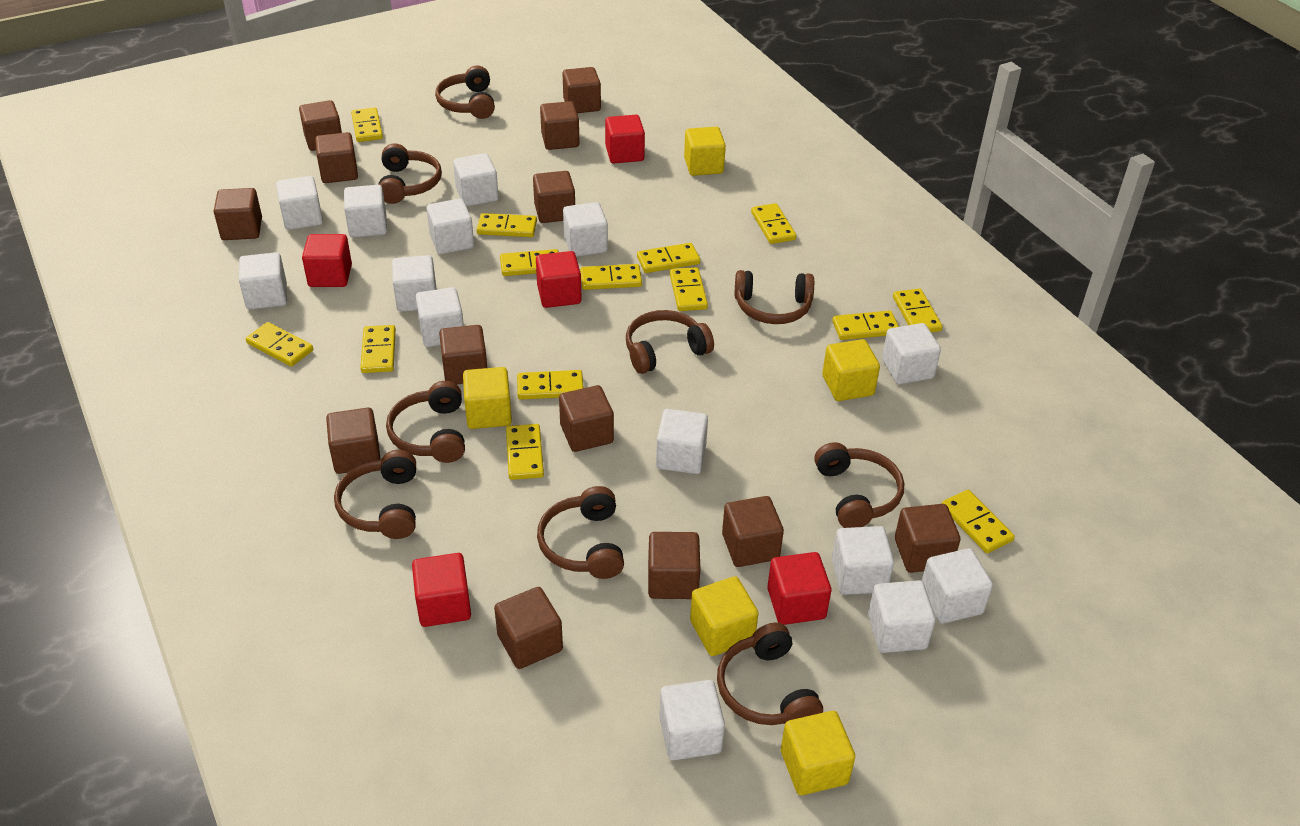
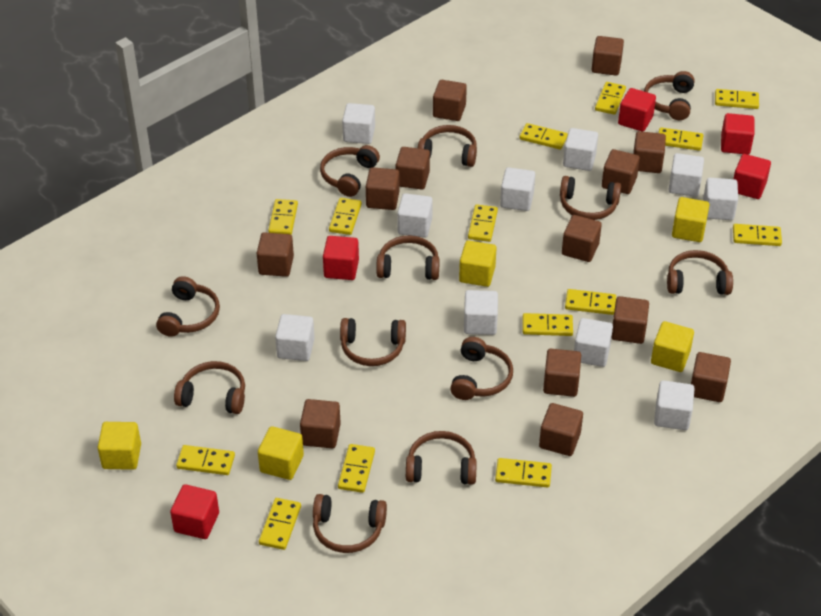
brown headphones: [334,450,416,539] [378,143,442,204] [386,381,465,463] [435,66,495,119] [537,486,624,579] [626,310,714,374] [717,622,823,725] [735,270,814,324] [814,442,904,528] = 9 -> [156,276,220,337] [174,361,245,414] [313,494,387,553] [320,145,380,197] [340,318,406,366] [376,236,440,280] [406,431,477,485] [418,125,477,167] [450,337,513,400] [560,176,621,220] [644,71,694,120] [667,250,733,295] = 12
white cube: [239,252,287,310] [276,176,323,230] [344,185,387,238] [392,255,436,312] [415,287,464,347] [426,198,474,254] [453,153,499,206] [563,202,608,257] [656,409,708,474] [659,680,725,760] [832,526,894,595] [868,580,935,653] [882,323,941,384] [922,548,993,623] = 14 -> [275,314,315,361] [342,103,375,144] [397,193,433,238] [464,290,498,335] [500,167,535,211] [563,128,598,171] [574,318,613,367] [654,380,695,430] [669,153,704,197] [703,178,738,220] = 10

